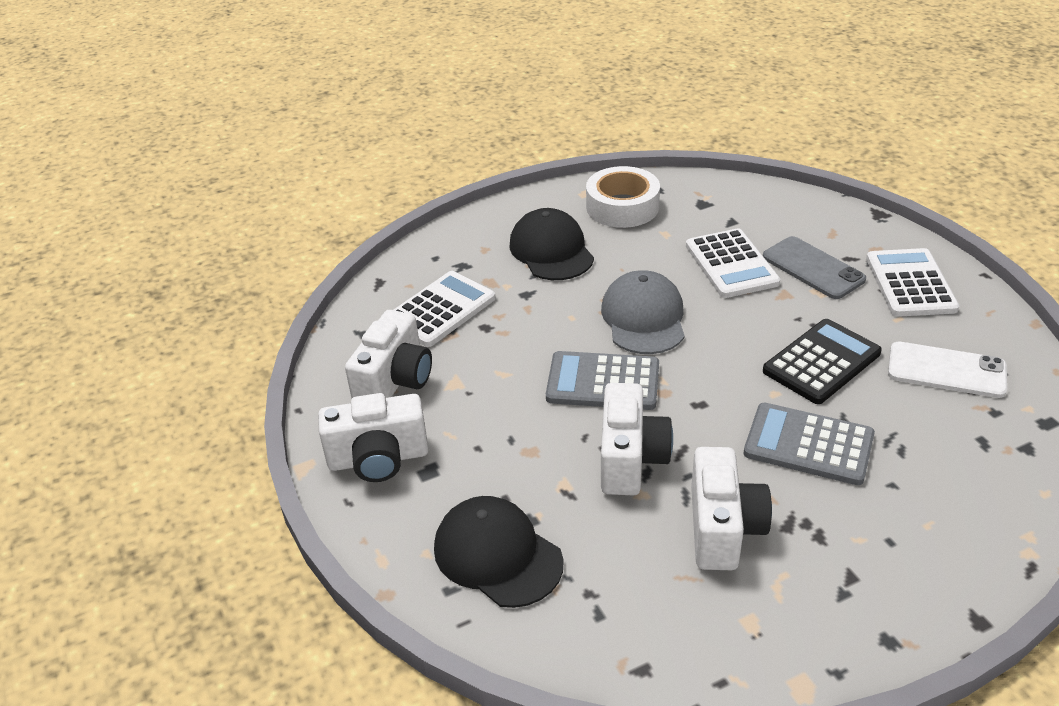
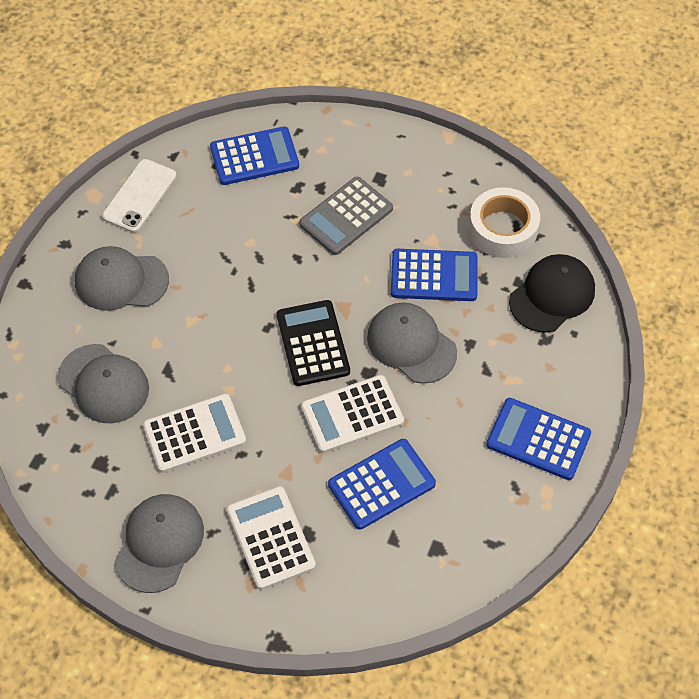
black cap: [434,496,564,608] [509,208,594,280] = 2 -> [509,254,595,333] = 1
blue calculator: none = 0 -> [210,126,299,185] [328,439,436,530] [391,249,478,301] [486,398,591,480] = 4
grey calculator: [546,351,659,410] [744,403,875,485] = 2 -> [299,177,393,255] = 1
grey cap: [601,270,685,354] = 1 -> [57,344,149,423] [75,246,169,311] [115,494,204,593] [367,302,457,384] = 4
grey phone: [763,236,866,299] = 1 -> none = 0
white camera: [318,393,428,482] [345,310,432,398] [601,383,673,495] [691,447,772,570] = 4 -> none = 0

